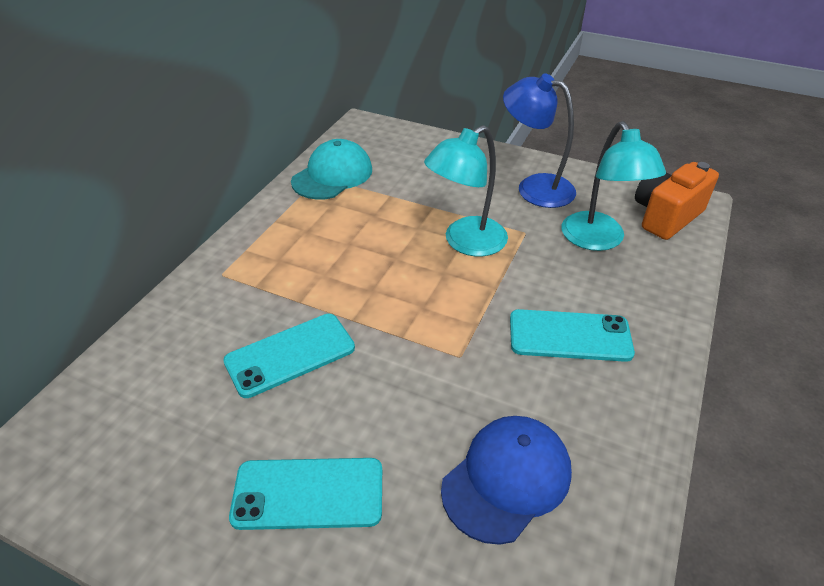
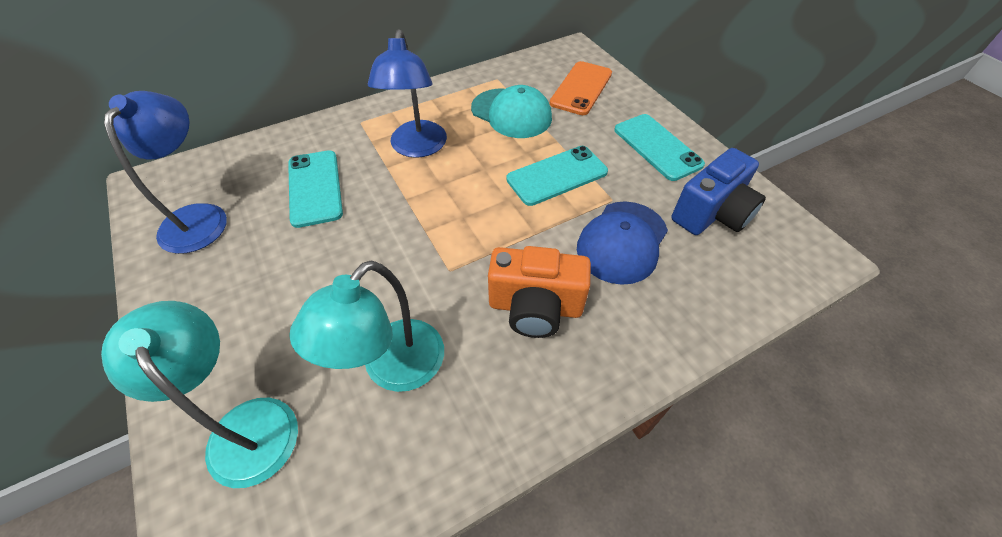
blue camera: none = 0 -> [672,148,766,235] = 1
blue lamp: [503,73,576,208] = 1 -> [104,91,227,254] [368,29,447,158] = 2
orange phone: none = 0 -> [550,61,612,115] = 1

